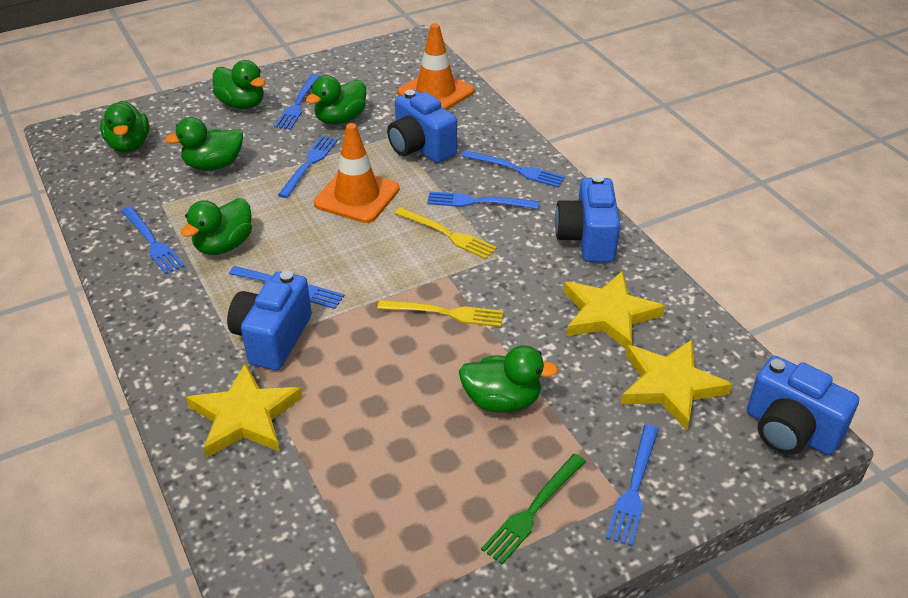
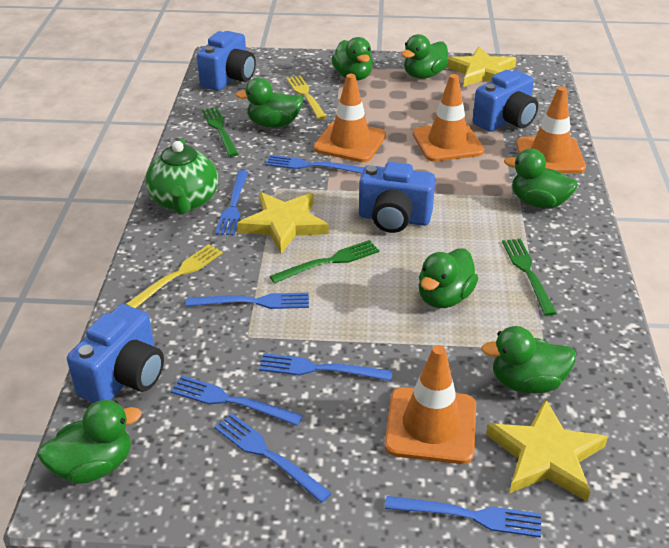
green duck: [100,101,149,153] [165,117,243,170] [181,198,252,255] [213,60,265,109] [306,75,366,125] [459,345,558,413] = 6 -> [38,400,142,484] [235,78,303,128] [331,37,373,80] [401,34,448,79] [419,249,478,308] [481,326,576,393] [504,148,578,209] = 7
green fork: [481,454,586,564] = 1 -> [202,107,238,157] [270,240,379,284] [502,239,557,316] = 3
green teapot: none = 0 -> [145,138,218,215] = 1
orange traffic cone: [314,123,400,223] [397,23,474,110] = 2 -> [314,74,386,162] [385,345,476,464] [413,74,485,162] [516,86,586,173] = 4

